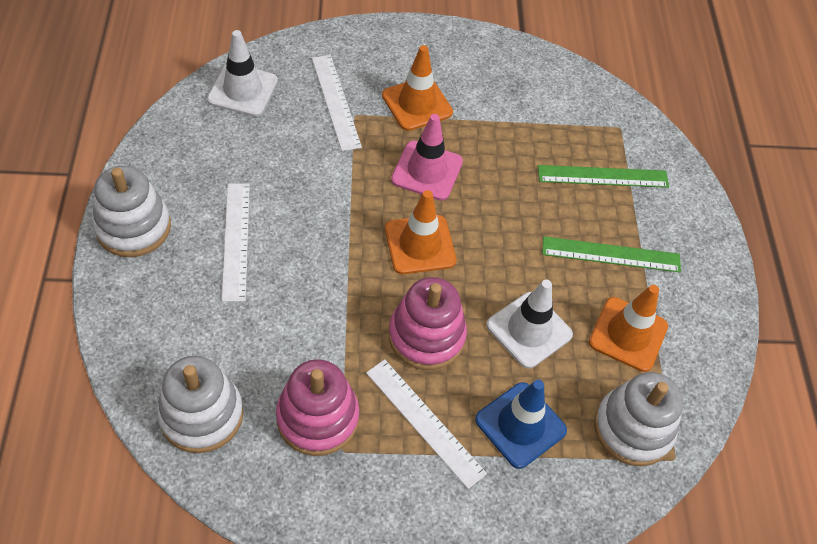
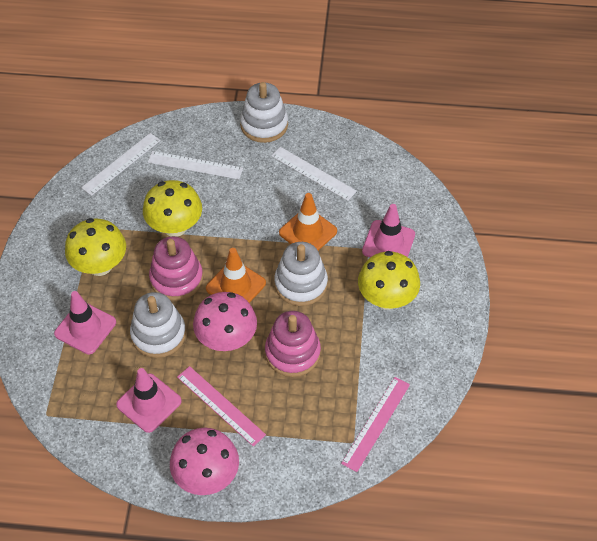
blue traffic cone: [475,380,567,469] = 1 -> none = 0
green ruler: [538,165,669,188] [543,236,681,272] = 2 -> none = 0
orange traffic cone: [382,45,453,131] [385,190,456,274] [589,285,668,372] = 3 -> [206,248,266,303] [279,193,337,250] = 2
pink mushroom: none = 0 -> [170,428,239,495] [193,292,257,351] = 2
pink ruler: none = 0 -> [177,366,266,447] [341,377,410,472] = 2
pink traffic cone: [391,114,463,201] = 1 -> [54,291,116,354] [116,368,182,433] [362,204,415,257] = 3
white traffic cone: [207,30,278,117] [487,280,573,369] = 2 -> none = 0
yellow mushroom: none = 0 -> [65,218,126,276] [143,180,202,237] [358,251,420,310] = 3

